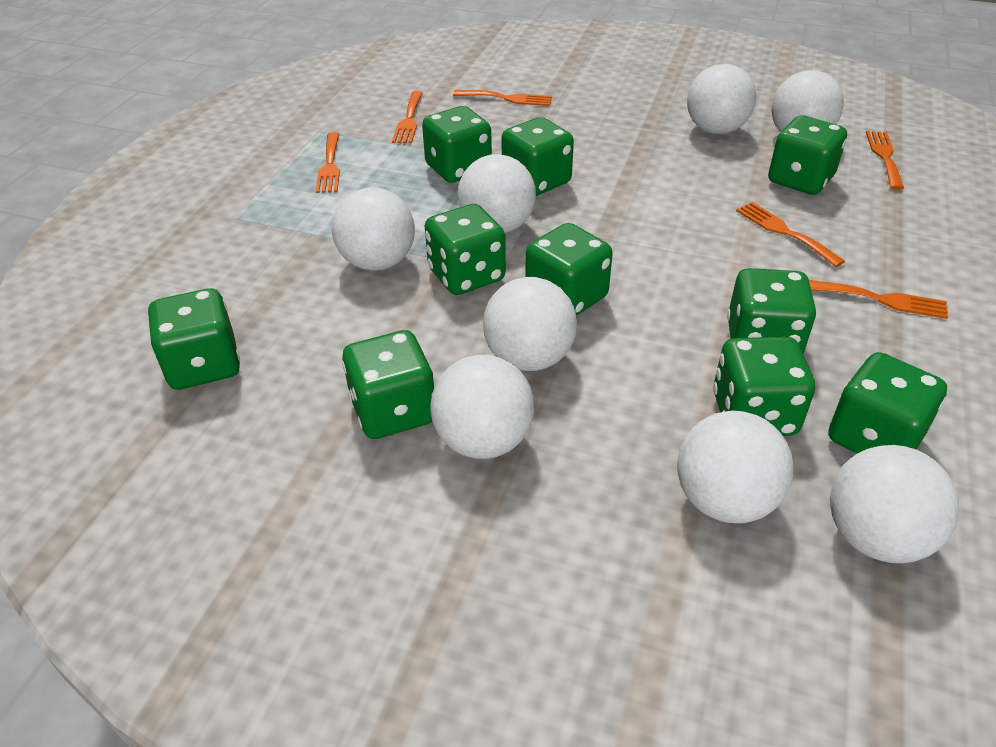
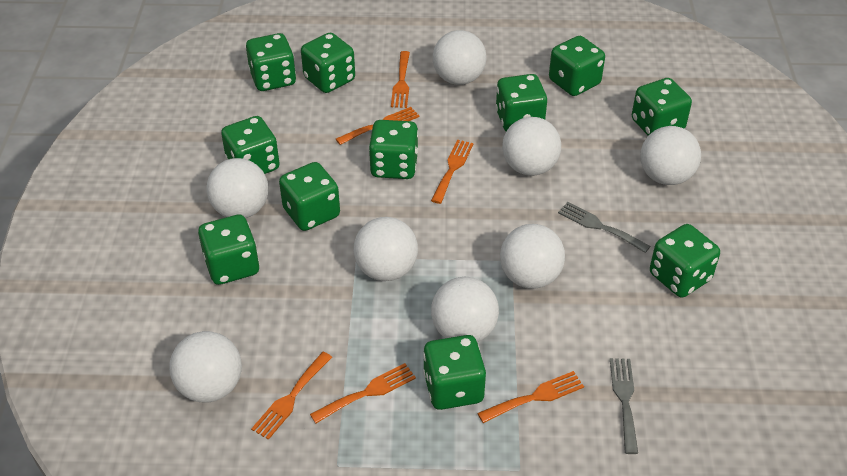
green dice: [148,288,240,390] [342,330,434,439] [422,106,492,183] [425,204,506,295] [501,117,574,196] [525,223,613,316] [713,337,815,436] [727,268,816,354] [768,115,847,195] [828,352,947,454] = 10 -> [198,214,259,285] [221,116,280,174] [246,33,296,91] [279,162,340,231] [301,32,355,93] [369,120,419,179] [423,335,486,410] [496,74,547,131] [549,36,605,96] [632,78,692,136] [650,224,720,298] = 11
grey fork: none = 0 -> [558,202,650,253] [610,358,638,454] = 2

